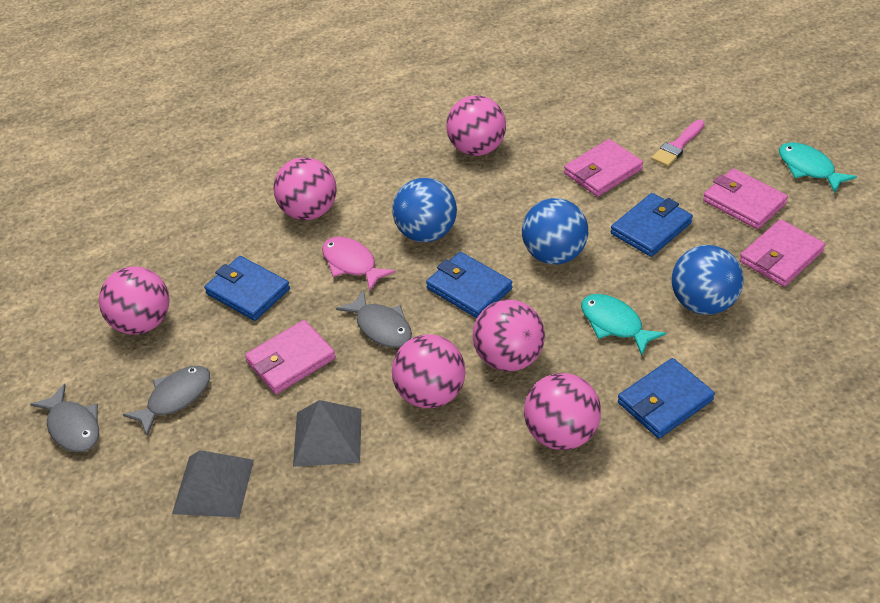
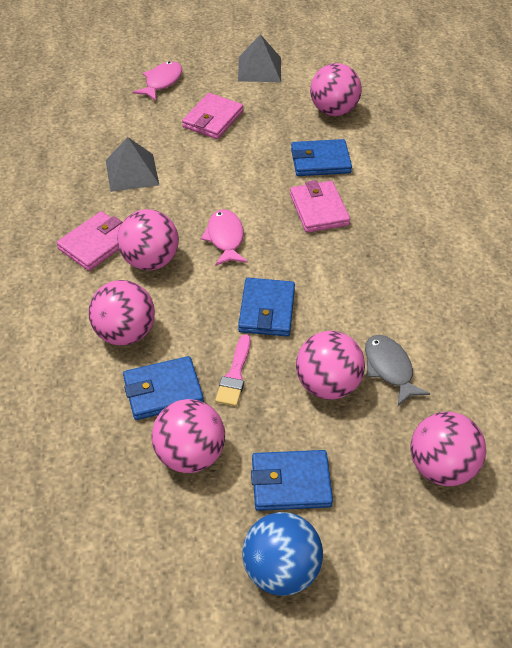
blue ball: [392,178,457,242] [522,198,588,265] [672,245,743,315] = 3 -> [242,512,323,596] = 1
grey fish: [30,384,99,452] [123,366,210,436] [336,289,412,348] = 3 -> [365,335,430,406] = 1
pink fish: [322,237,396,291] = 1 -> [133,61,182,101] [201,209,248,266] = 2
pink wallet: [245,320,336,394] [564,139,643,197] [703,168,788,229] [740,219,825,287] = 4 -> [56,211,122,271] [182,93,243,139] [290,180,350,233] = 3
turquoise fish: [581,294,666,356] [779,142,857,193] = 2 -> none = 0

